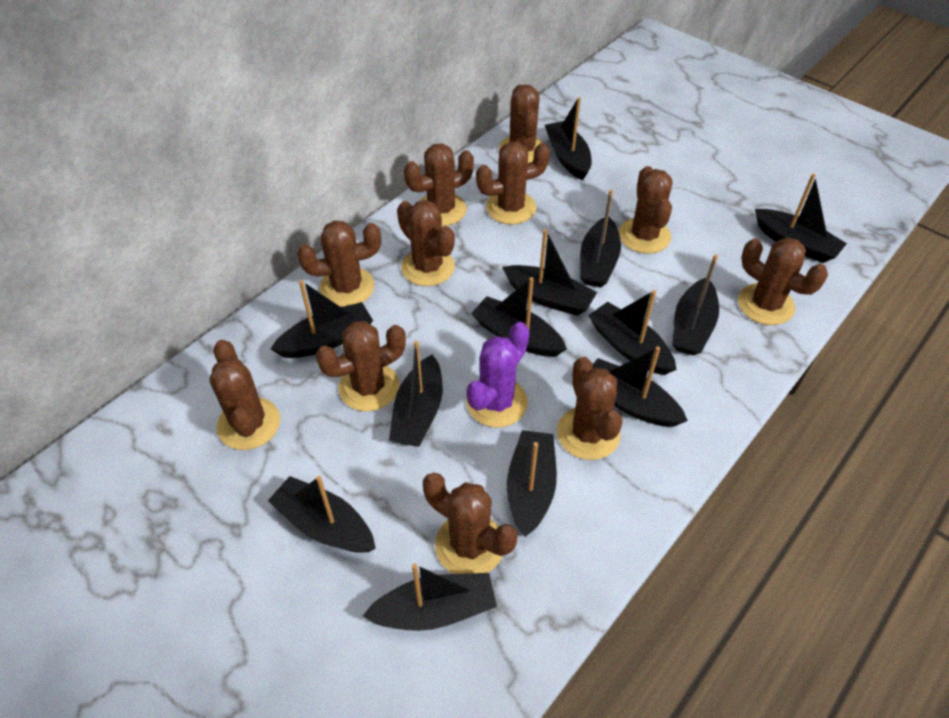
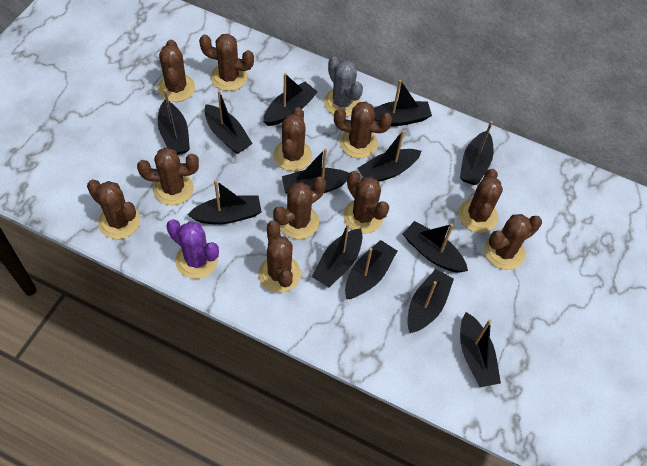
grey cactus: none = 0 -> [324,56,363,117] = 1

